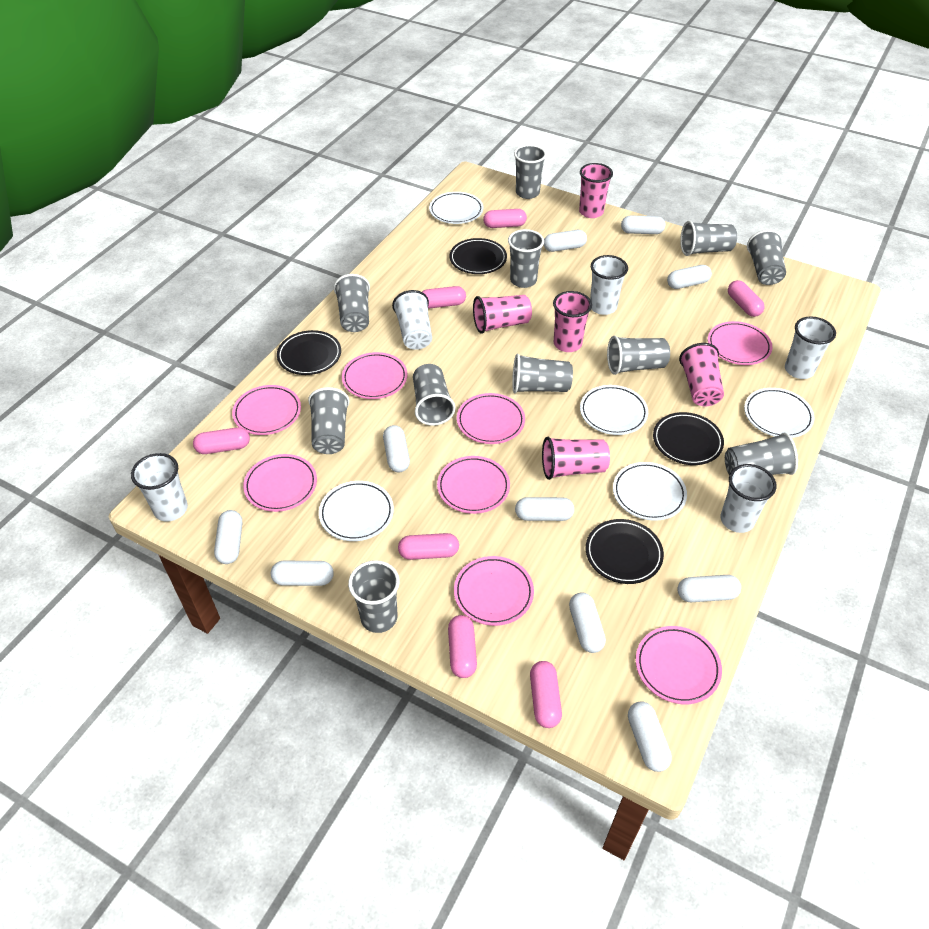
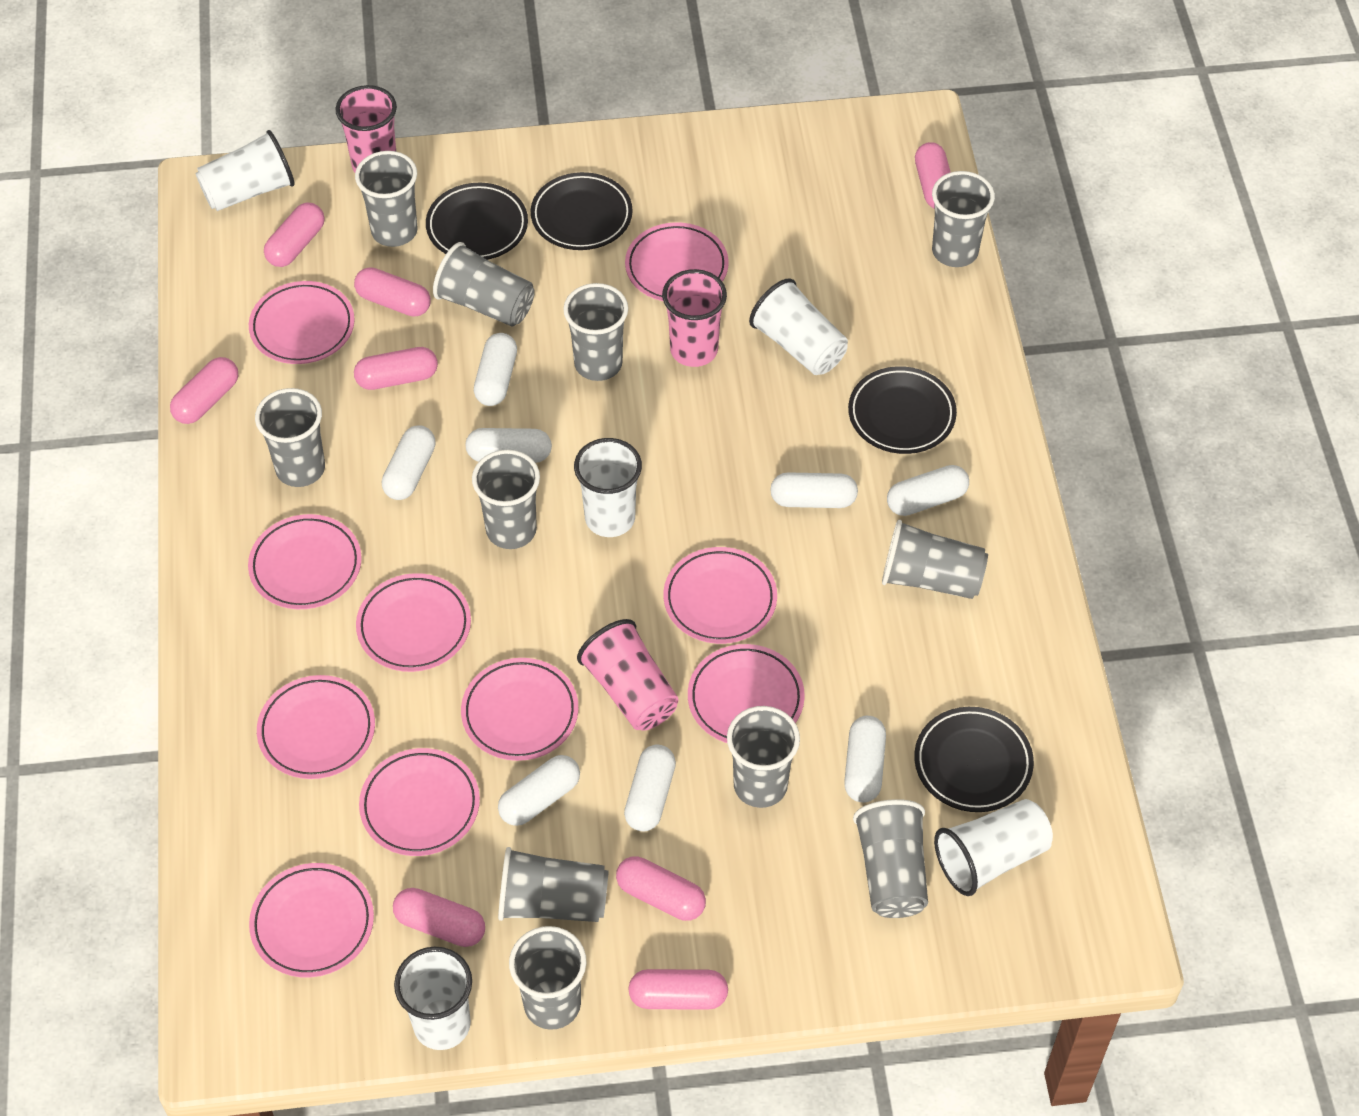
pink capsule: [193,427,250,454] [398,533,459,560] [422,286,466,308] [448,615,477,678] [483,209,527,228] [530,661,562,728] [728,280,765,317] = 7 -> [170,357,238,424] [264,203,324,267] [354,267,431,317] [354,347,438,390] [393,888,485,947] [616,856,706,921] [628,969,728,1010] [915,142,951,209] = 8
pink cup: [473,295,532,334] [542,437,610,480] [553,291,592,352] [579,163,613,218] [679,343,724,406] = 5 -> [335,85,397,172] [577,619,679,731] [662,269,727,367] = 3
pink plate: [232,385,301,435] [243,454,317,512] [342,352,408,399] [437,456,510,514] [454,556,534,626] [457,393,525,444] [636,626,722,704] [708,321,772,365] = 8 -> [248,514,362,609] [249,281,355,364] [249,863,374,977] [257,675,375,779] [356,573,471,672] [359,748,480,856] [461,658,578,761] [625,222,729,301] [663,547,777,644] [688,644,805,743] = 10
white capsule: [214,510,242,564] [271,561,334,586] [383,425,410,472] [515,497,574,521] [544,230,587,252] [569,592,606,653] [621,215,665,234] [628,702,672,772] [667,265,712,289] [677,575,741,602] = 10 -> [382,425,436,500] [465,428,552,463] [474,333,517,406] [498,755,580,826] [624,745,676,831] [770,472,858,508] [844,716,886,802] [887,465,969,516] = 8
white plate: [319,481,394,541] [429,192,483,224] [580,385,648,435] [613,462,687,521] [744,388,815,438] = 5 -> none = 0

